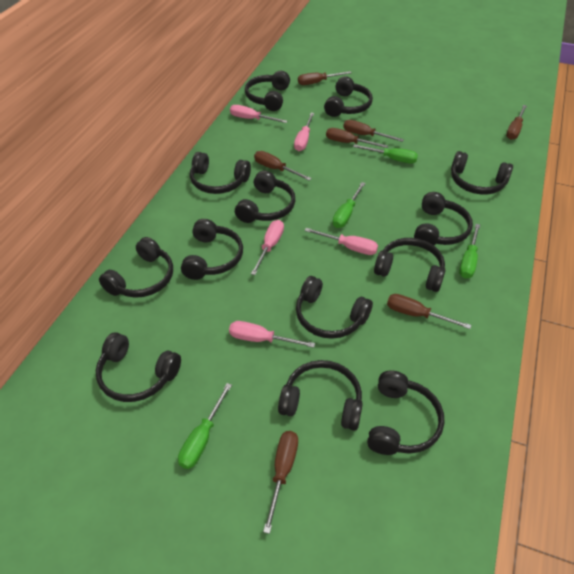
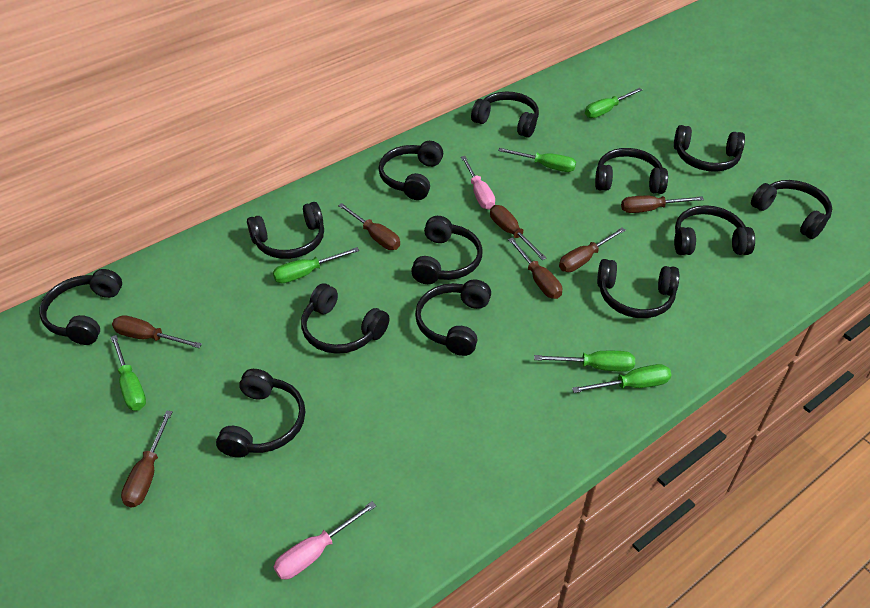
green screwdriver: [178,383,232,469] [332,182,366,228] [353,144,418,163] [459,224,480,279] = 4 -> [111,335,146,411] [273,247,360,283] [498,148,576,172] [534,351,635,372] [572,364,672,393] [585,88,642,118] = 6
pink screwdriver: [229,321,315,348] [230,105,287,123] [251,220,284,275] [294,113,314,151] [305,228,378,255] = 5 -> [274,501,376,580] [461,156,495,210] = 2

